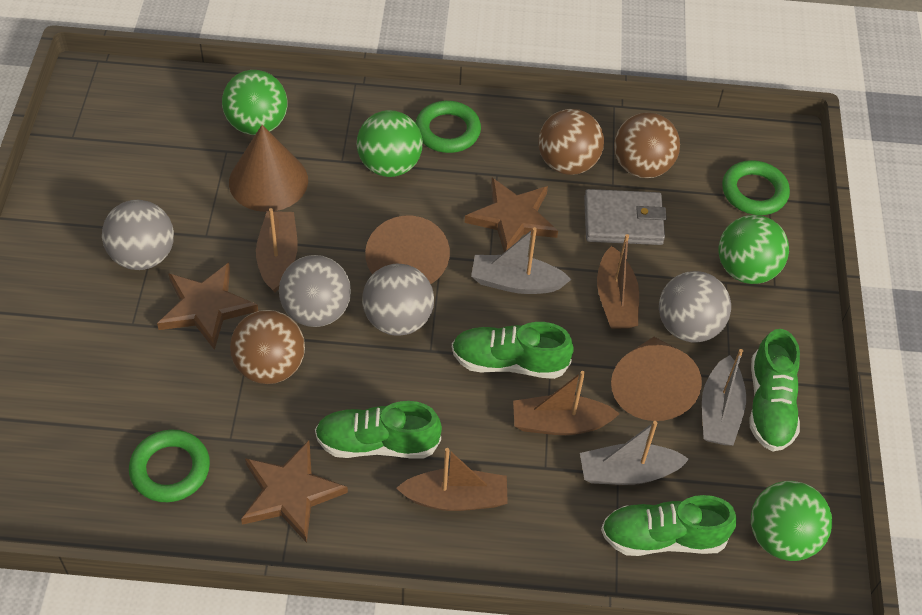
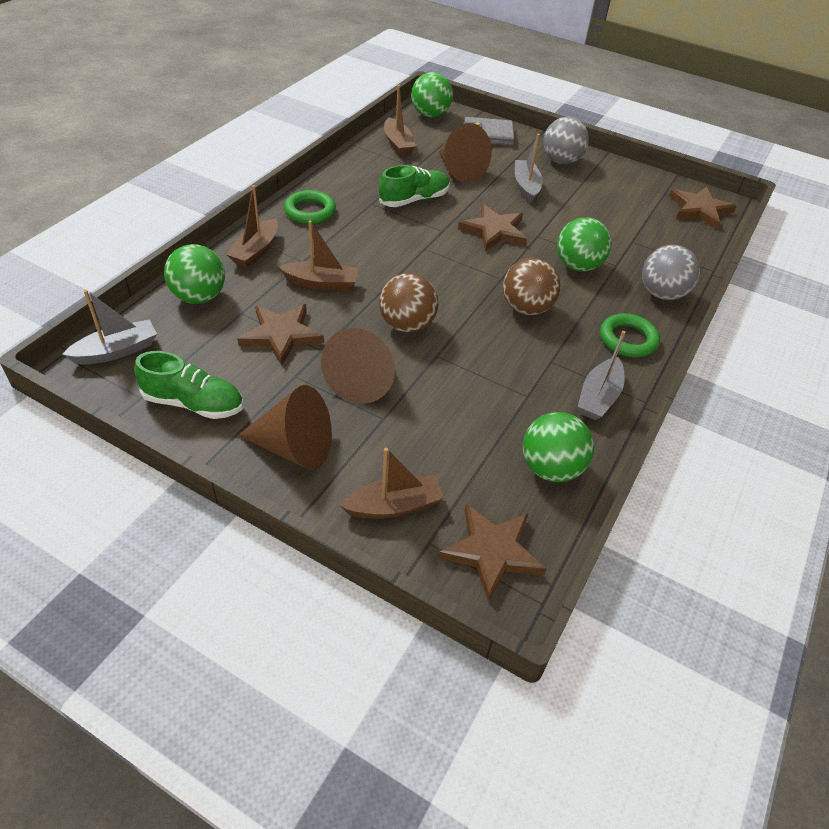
brown ball: [230,310,305,384] [539,109,604,175] [614,113,680,178] = 3 -> [379,273,438,333] [503,258,560,316] = 2
brown star: [157,263,258,350] [241,440,348,543] [465,178,558,252] = 3 -> [238,304,324,366] [439,504,547,601] [458,204,527,251] [669,186,737,229] = 4
green ring: [129,430,210,502] [415,101,481,153] [722,160,790,215] = 3 -> [284,190,336,224] [600,313,660,358] = 2
green shoe: [315,401,442,459] [452,322,574,379] [601,495,737,556] [750,329,800,451] = 4 -> [134,351,243,419] [379,165,450,207] = 2
grey ball: [102,200,174,270] [279,255,351,327] [362,264,434,336] [659,271,731,342] = 4 -> [543,117,589,164] [642,245,700,300] = 2

